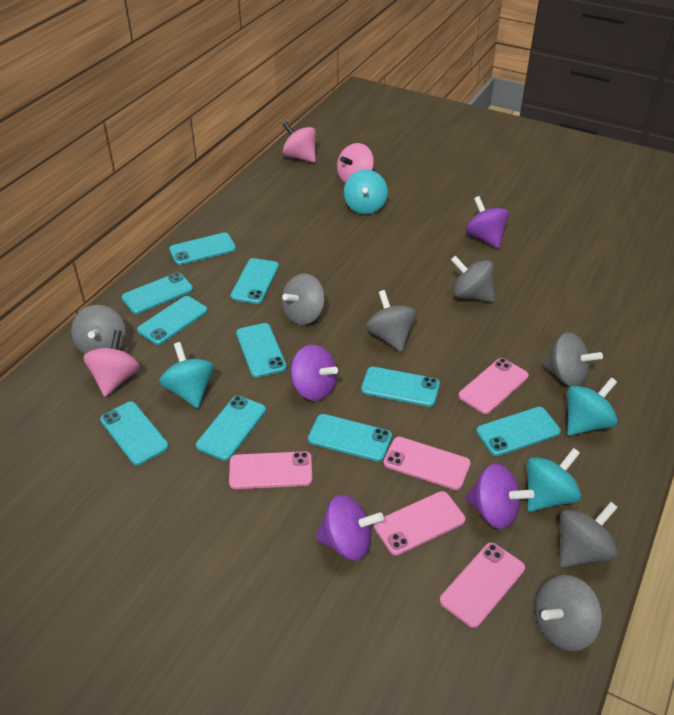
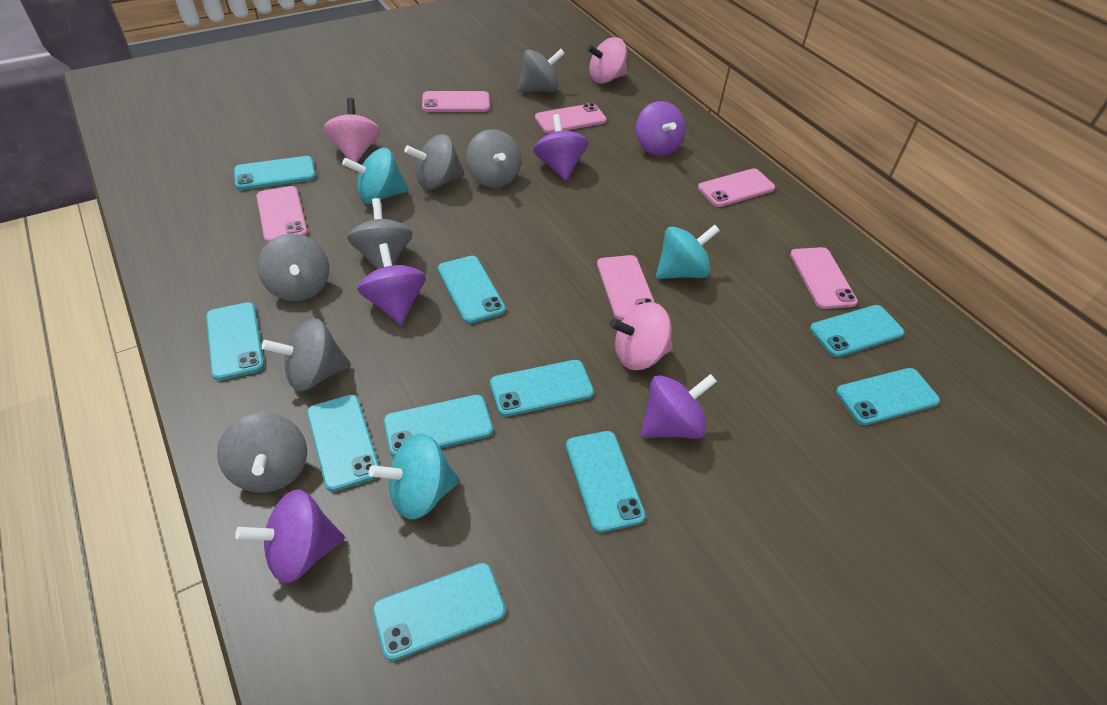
pink phone: [229,451,312,489] [374,491,466,555] [383,437,471,490] [440,543,525,628] [459,358,529,414] = 5 -> [256,186,307,243] [422,91,490,112] [535,103,607,133] [597,255,655,320] [698,168,775,207] [790,247,858,309] = 6
purple spinning top: [290,345,338,401] [315,495,384,561] [465,464,534,529] [466,196,509,249] = 4 -> [235,489,345,583] [357,243,426,325] [534,114,588,181] [636,101,685,156] [641,374,717,439] = 5
turquoise spinning top: [159,342,214,408] [344,170,388,214] [526,448,581,512] [567,377,618,436] = 4 -> [342,148,408,204] [369,434,460,519] [656,225,720,279] = 3

